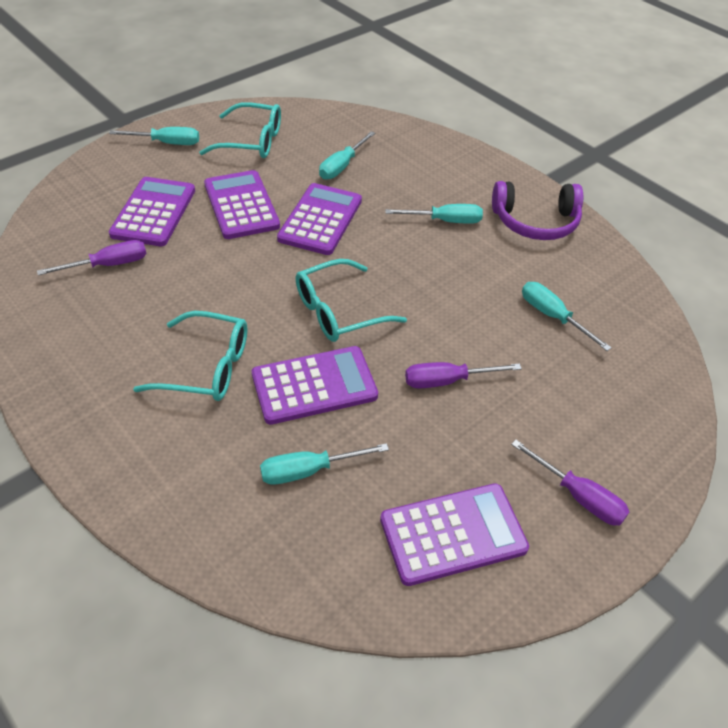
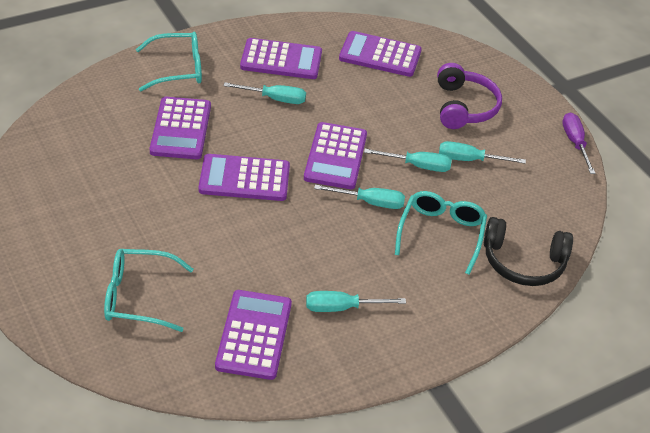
black headphones: none = 0 -> [484,217,573,286] = 1
purple calculator: [109,177,195,246] [204,170,280,239] [252,346,378,425] [277,183,362,255] [380,483,529,586] = 5 -> [150,97,211,159] [199,154,290,201] [215,290,292,380] [240,38,322,79] [304,122,367,189] [339,31,422,77] = 6
purple screwdriver: [37,240,147,275] [405,362,522,389] [511,440,629,525] = 3 -> [562,113,596,174] = 1

